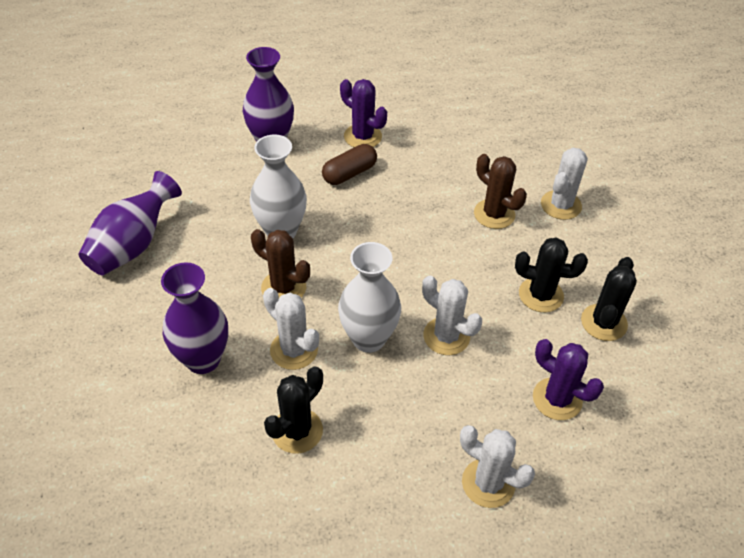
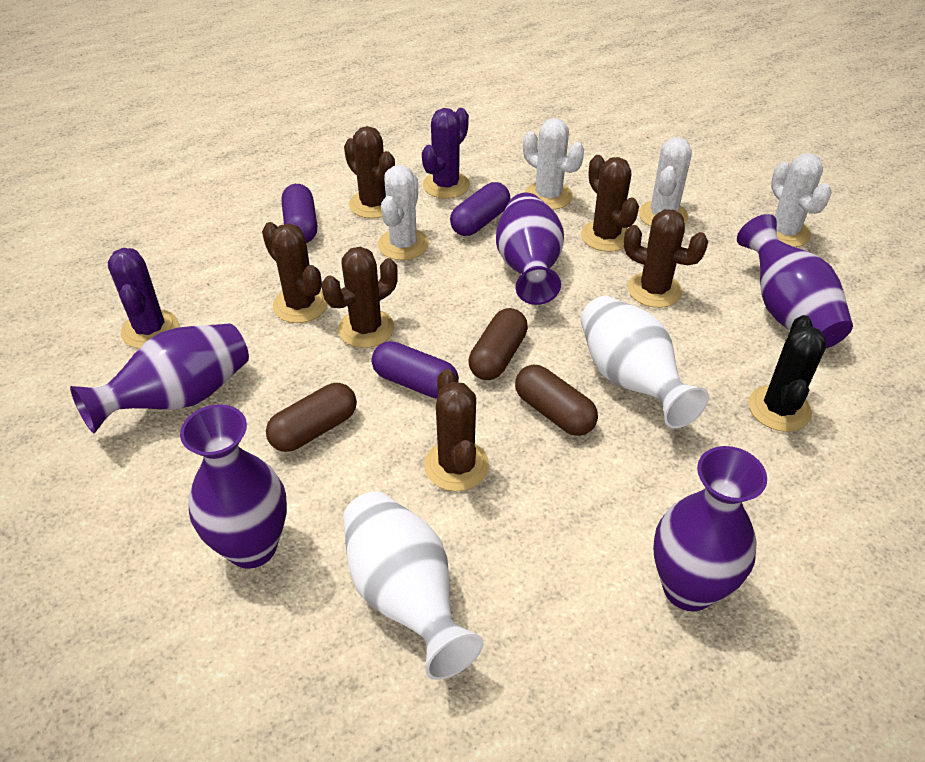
black cactus: [264,367,323,454] [515,237,588,313] [581,257,637,341] = 3 -> [748,315,827,432] = 1
brown cactus: [251,229,310,298] [474,154,527,229] = 2 -> [262,222,328,323] [322,247,398,348] [344,126,395,219] [424,369,489,491] [581,155,639,252] [623,209,708,308] = 6
brown capsule: [322,144,377,185] = 1 -> [266,383,357,452] [468,308,528,380] [515,364,598,436] = 3
purple capsule: none = 0 -> [282,184,317,243] [372,341,459,399] [450,182,510,236] = 3
purple vase: [79,171,182,275] [161,262,228,374] [243,47,294,142] = 3 -> [70,323,249,434] [180,404,287,569] [496,193,564,305] [653,446,767,611] [737,214,853,348] = 5

